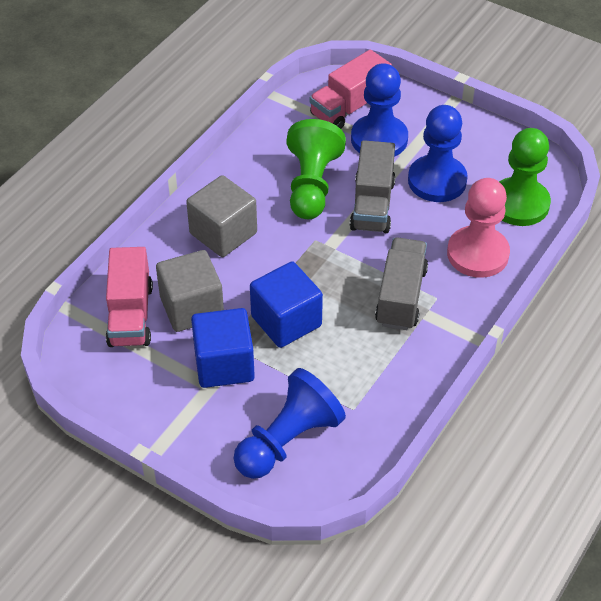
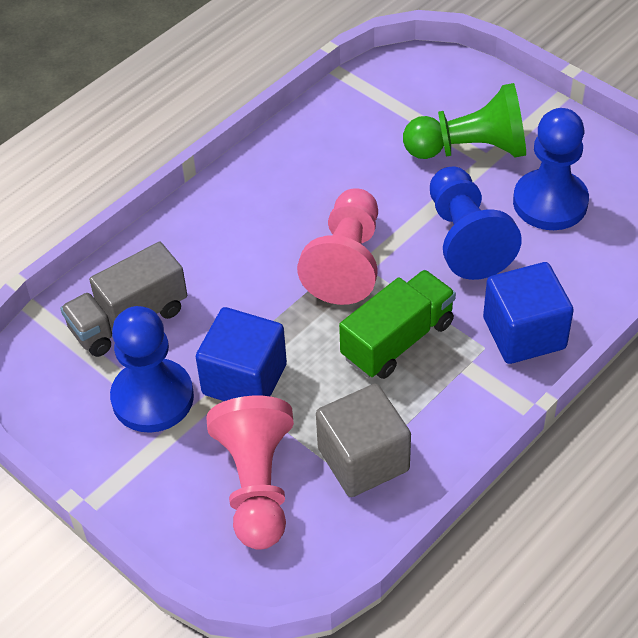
green pawn: [286,119,346,219] [499,128,551,226] = 2 -> [403,83,526,159] = 1
green truck: none = 0 -> [339,270,456,379] = 1
grey cube: [156,250,224,332] [186,175,257,257] = 2 -> [316,384,411,497] = 1
grey truck: [350,140,395,233] [375,237,428,330] = 2 -> [60,241,187,357] = 1
pink pawn: [447,178,510,278] = 1 -> [206,396,294,550] [297,188,378,305] = 2
pink truck: [106,247,153,347] [309,50,392,129] = 2 -> none = 0

